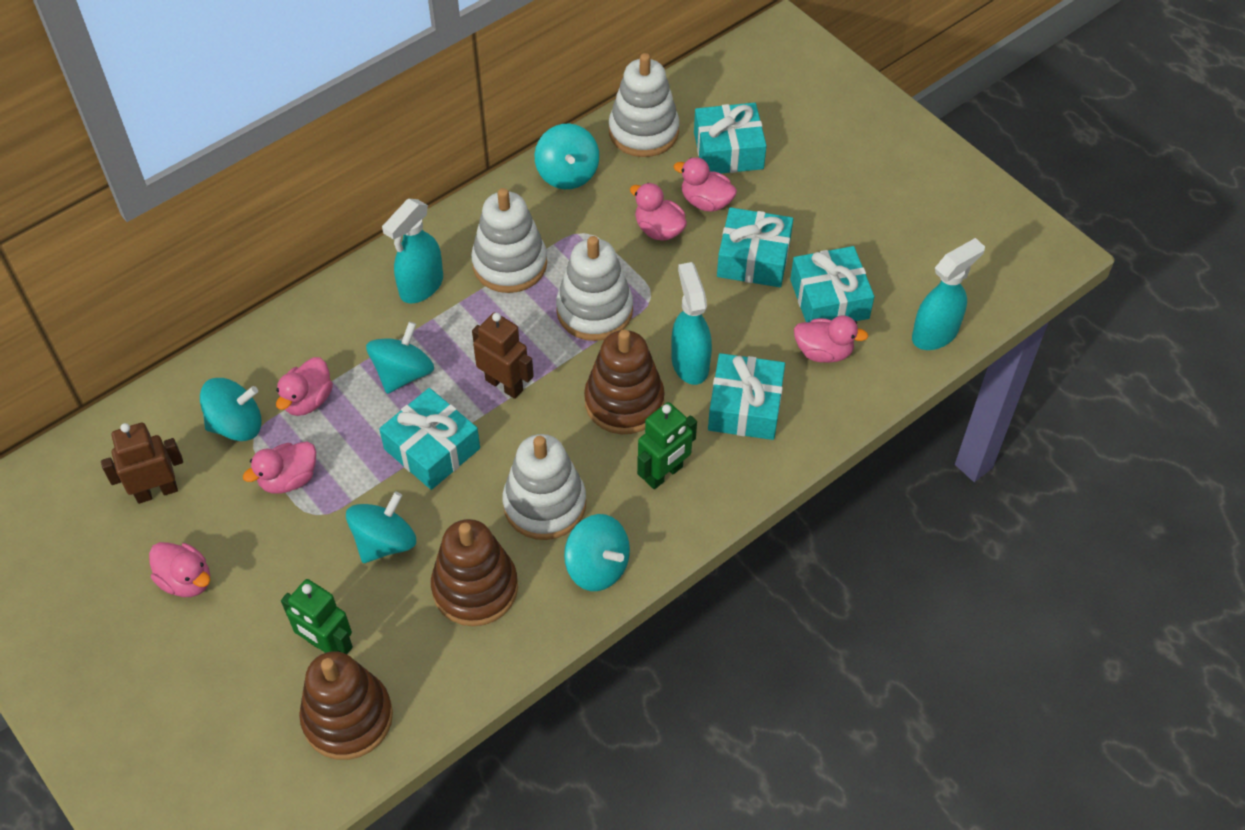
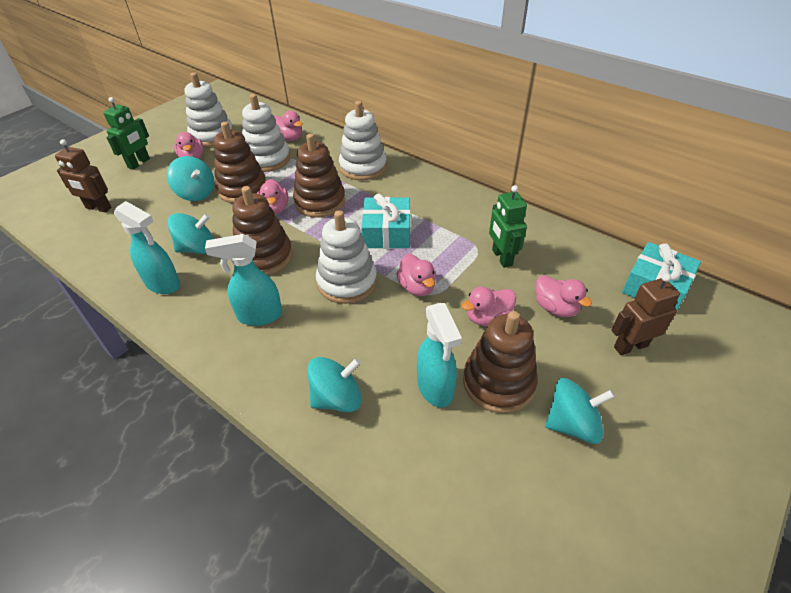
brown stacking toy: [299,651,393,760] [431,519,518,626] [584,330,665,434] = 3 -> [213,122,266,203] [232,186,293,275] [293,133,346,218] [463,311,538,414] = 4
turquoise gift: [379,388,480,490] [694,103,767,173] [708,353,785,440] [717,207,793,287] [790,246,874,322] = 5 -> [361,194,411,249] [622,242,701,310] = 2
turquoise spinning top: [200,378,262,441] [346,492,416,563] [366,322,434,394] [534,124,599,189] [564,514,630,591] = 5 -> [167,156,214,201] [167,213,214,254] [307,357,362,412] [545,378,615,444] = 4

